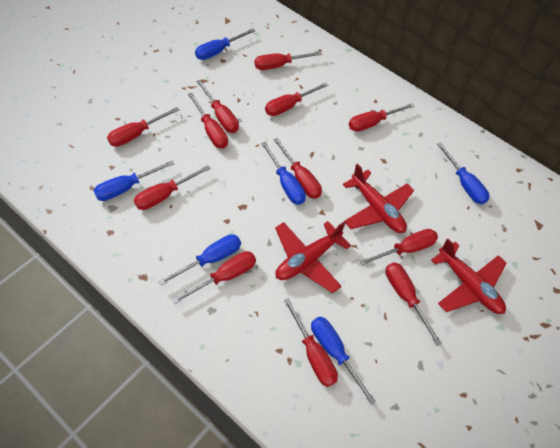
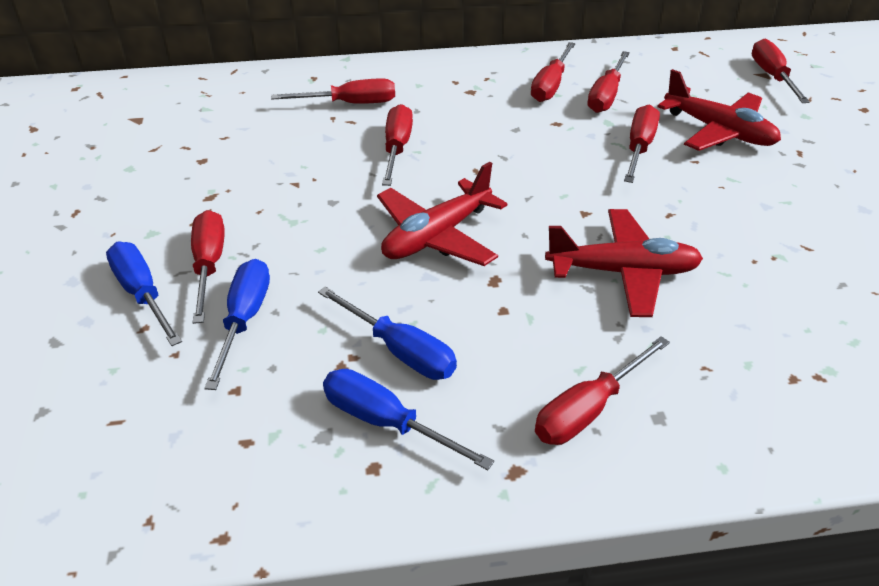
blue screwdriver: [94,160,175,201] [158,234,241,285] [195,29,255,60] [261,142,306,205] [311,317,376,405] [437,142,489,204] = 6 -> [106,242,182,346] [204,259,270,390] [318,287,457,380] [323,369,494,470] = 4
red screwdriver: [107,107,180,147] [134,165,211,210] [172,251,256,304] [188,93,228,149] [196,80,239,133] [255,51,322,70] [265,83,328,116] [273,138,322,199] [284,298,338,387] [349,103,414,132] [359,229,438,266] [386,262,442,345] = 12 -> [191,210,225,324] [271,78,395,104] [382,104,413,186] [531,42,575,102] [535,336,670,445] [587,51,630,113] [624,105,660,183] [752,39,810,103] = 8

